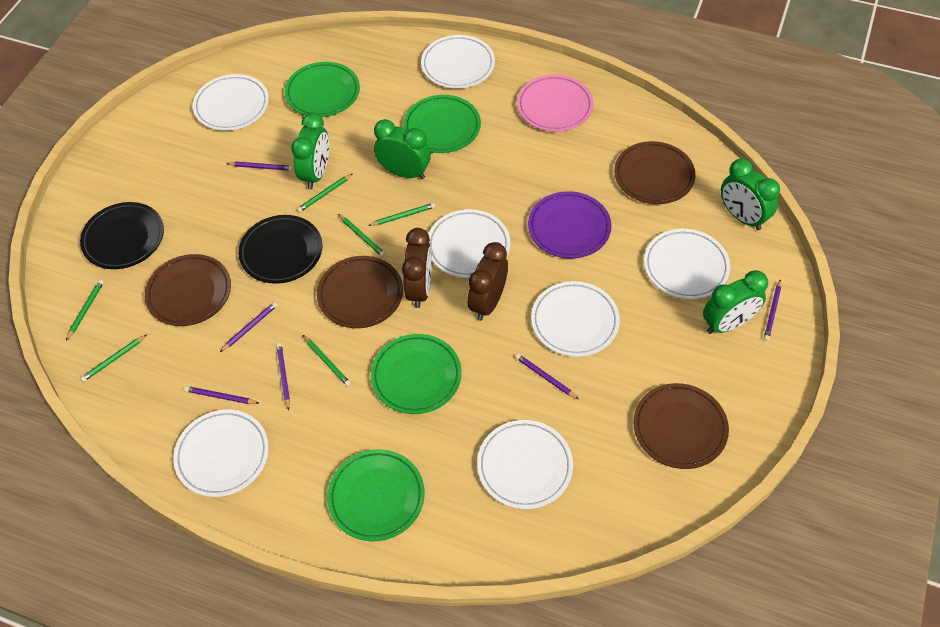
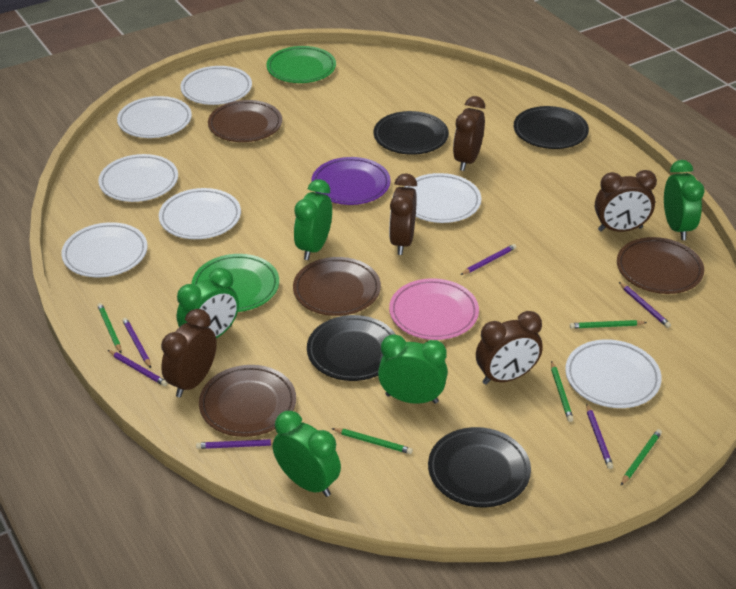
black plate: [80,202,164,269] [238,215,322,284] = 2 -> [307,315,396,381] [374,111,449,155] [428,427,531,507] [514,106,589,149] = 4
brown clock: [402,228,432,308] [468,242,508,321] = 2 -> [161,309,217,397] [389,173,417,255] [453,96,485,171] [476,311,543,385] [595,170,657,232] = 5
green clock: [291,113,329,189] [374,119,431,179] [703,270,768,334] [721,159,780,230] = 4 -> [177,268,239,338] [273,411,341,497] [294,179,332,260] [378,334,448,404] [664,160,704,240] = 5
green pencil: [66,280,104,341] [80,335,147,382] [297,174,352,212] [303,335,351,386] [338,214,385,257] [368,203,435,226] = 6 -> [97,303,121,353] [331,428,413,454] [551,361,574,422] [570,320,647,329] [621,429,662,485] = 5
green plate: [284,62,360,117] [327,449,425,541] [371,334,461,414] [403,95,481,153] = 4 -> [192,254,279,312] [266,46,336,83] = 2

